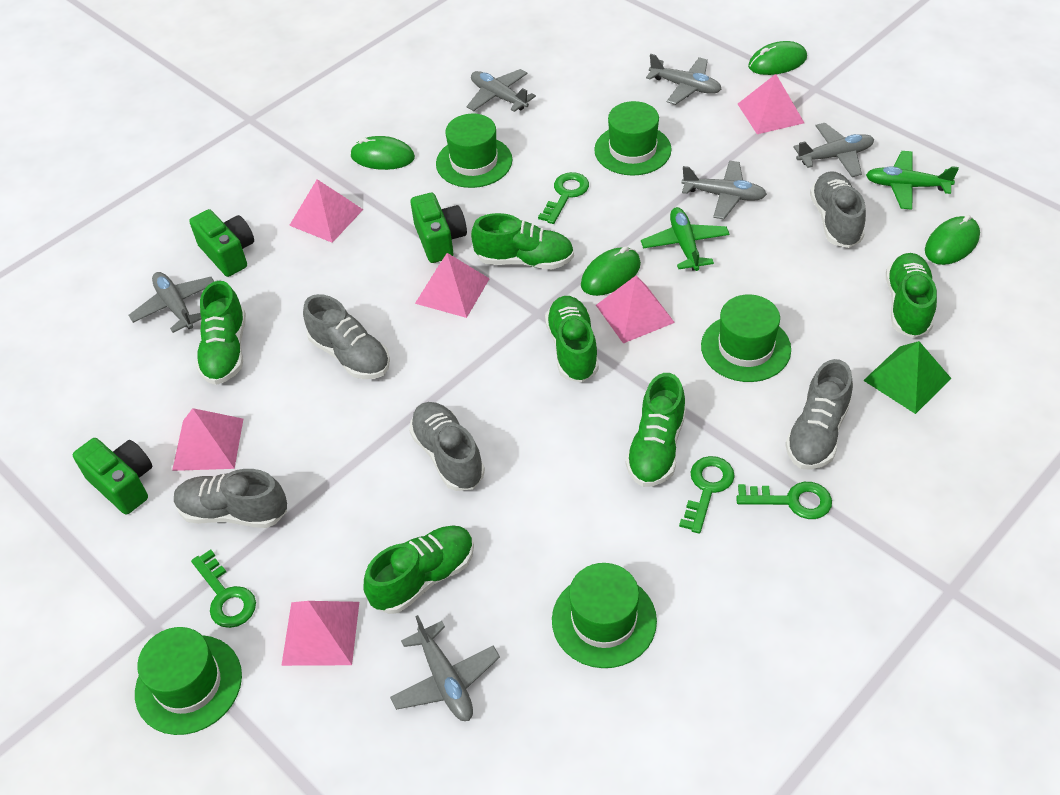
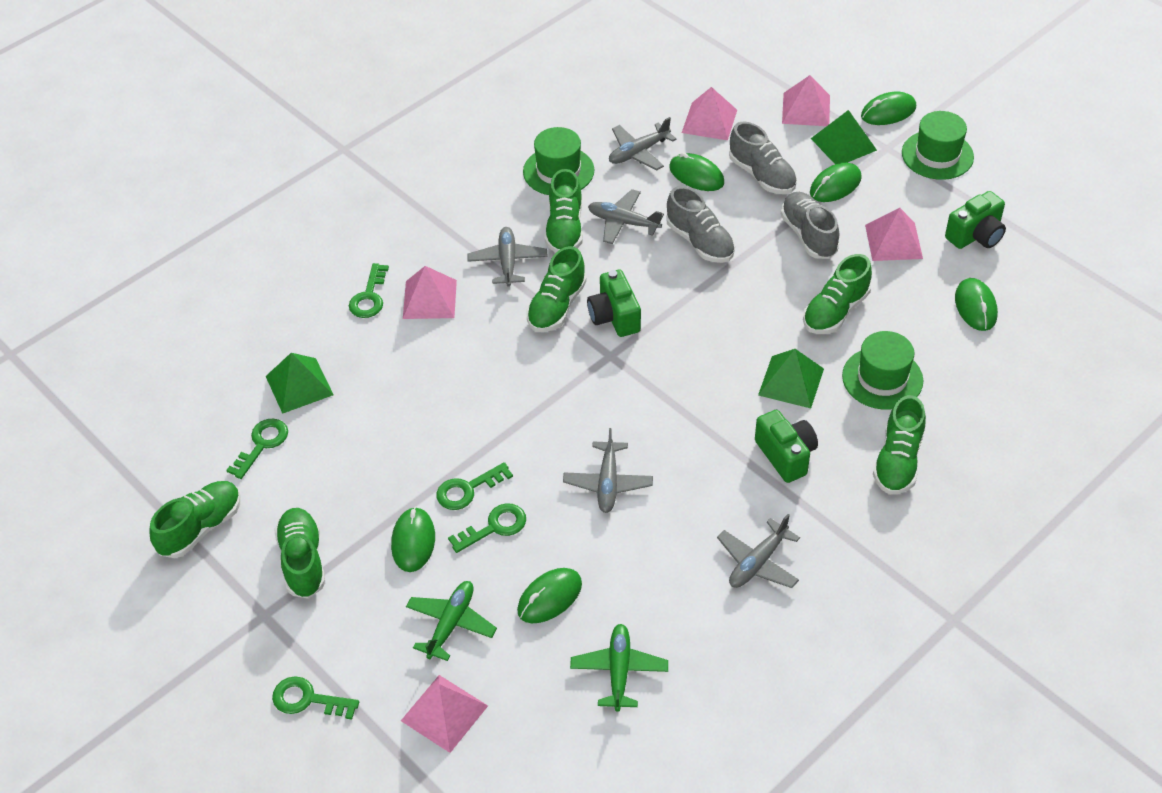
green hat: [135,627,242,735] [436,114,512,188] [552,563,657,668] [594,101,671,176] [701,295,791,382] = 5 -> [523,127,594,195] [842,331,923,410] [902,111,974,180] = 3
green key: [191,549,256,628] [538,172,589,224] [679,456,735,534] [736,482,832,519] = 4 -> [226,419,288,479] [272,676,359,720] [349,263,389,318] [436,462,513,510] [448,503,526,553] = 5
green mouse: [350,136,415,170] [581,246,641,296] [748,41,807,75] [925,215,980,265] = 4 -> [391,507,435,572] [517,568,582,623] [669,153,724,191] [810,163,862,202] [861,92,916,125] [955,278,998,331] = 6
green pyramid: [863,341,952,414] = 1 -> [266,353,333,414] [758,349,824,408] [811,110,877,164] = 3
grey plane: [129,272,215,333] [390,615,500,721] [467,69,536,112] [646,54,721,105] [682,161,767,219] [793,123,874,177] = 6 -> [467,227,548,287] [563,428,653,513] [588,189,664,244] [609,117,677,171] [717,514,800,588] = 5
grey shoe: [174,469,287,528] [303,294,390,379] [409,402,485,491] [785,359,853,470] [810,171,866,248] = 5 -> [666,186,735,263] [729,122,797,194] [780,192,839,259] = 3
pink pyramid: [172,408,243,471] [281,601,359,666] [289,179,363,243] [415,253,490,318] [596,276,675,343] [738,74,804,134] = 6 -> [401,675,488,753] [403,266,457,319] [682,87,737,140] [782,75,830,126] [865,208,923,261] = 5

